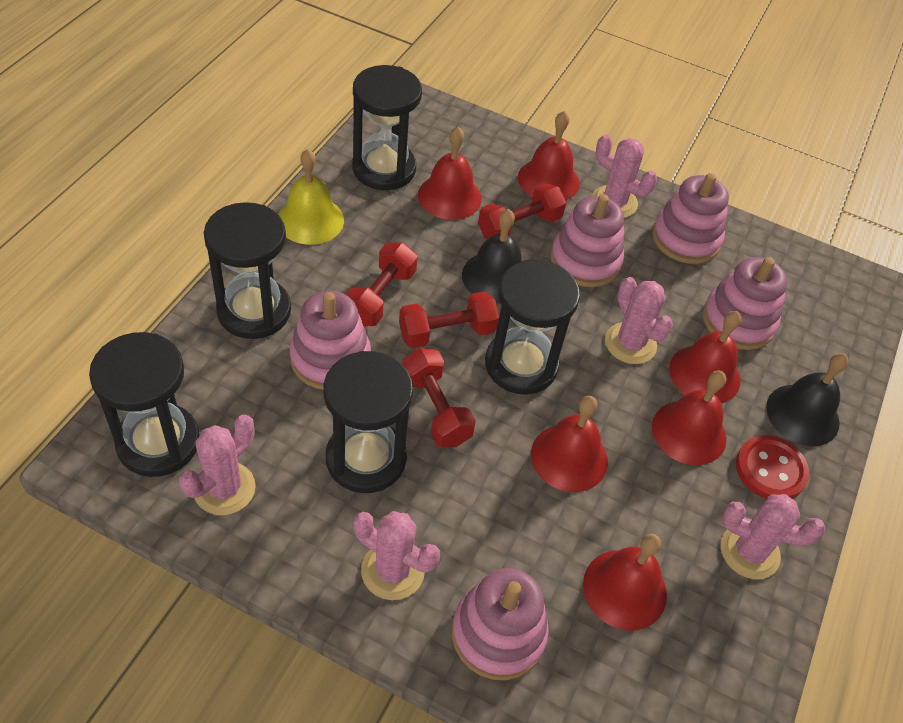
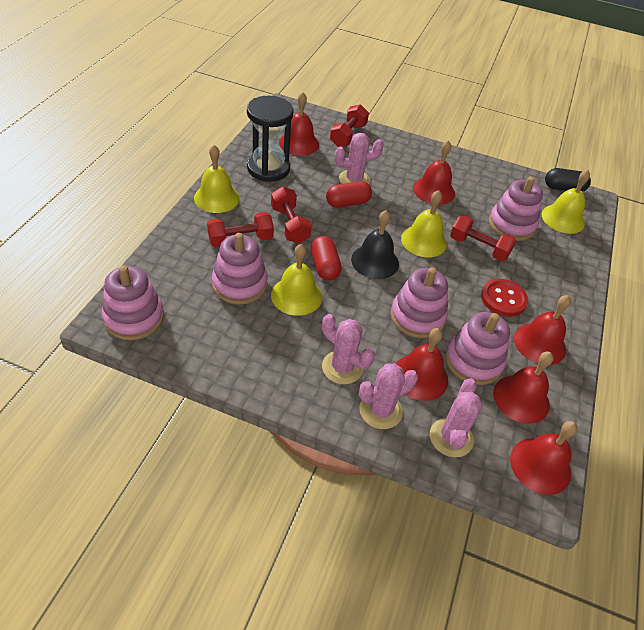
black bell: [462,209,522,304] [766,353,849,446] = 2 -> [351,210,399,279] = 1
black capsule: none = 0 -> [545,168,591,192] = 1
black hourglass: [89,332,200,477] [204,202,291,339] [324,351,413,493] [352,65,422,190] [485,259,580,395] = 5 -> [247,96,294,182] = 1
pink cactus: [179,415,256,515] [354,511,440,600] [592,135,657,218] [605,277,673,364] [721,494,825,579] = 5 -> [322,314,375,384] [335,133,383,184] [359,363,418,429] [430,378,482,458] = 4
red capsule: none = 0 -> [311,236,342,281] [326,181,372,208] = 2
yellow bell: [278,149,344,245] = 1 -> [194,145,240,213] [271,244,322,316] [401,190,447,258] [542,170,590,234] = 4

